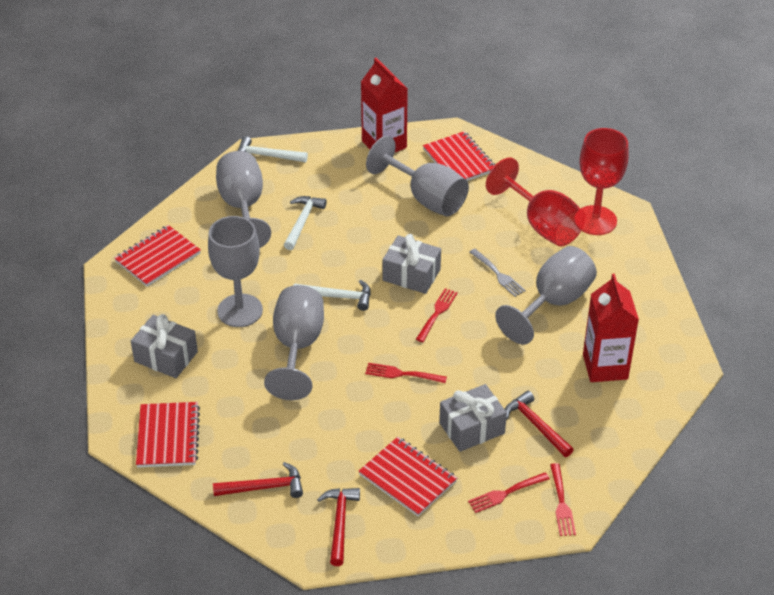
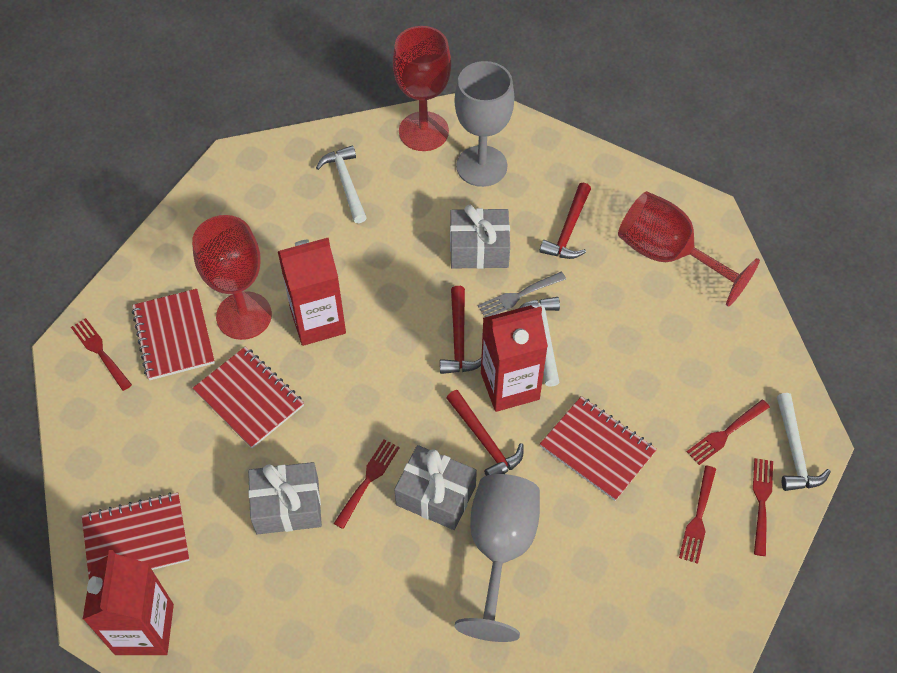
grey goblet: [208,216,263,327] [216,151,271,248] [264,285,324,400] [366,136,469,217] [495,246,597,345] = 5 -> [455,61,514,187] [455,474,540,642] = 2
red carton: [361,58,408,152] [583,274,639,382] = 2 -> [83,550,174,655] [278,238,346,346] [481,305,548,412] = 3
red fork: [365,363,447,383] [416,288,458,342] [468,472,550,513] [550,463,576,536] = 4 -> [71,318,132,391] [333,440,400,529] [679,465,716,564] [687,400,770,465] [753,458,773,556] = 5
red goblet: [486,158,586,246] [580,128,629,235] = 2 -> [192,215,272,340] [393,26,451,151] [618,191,760,307] = 3

